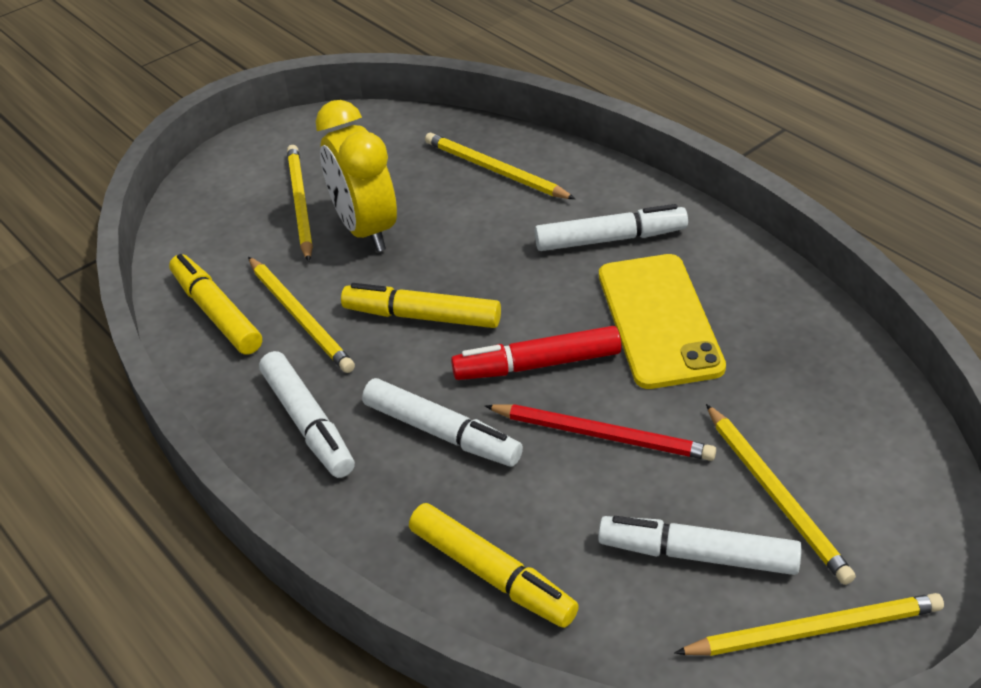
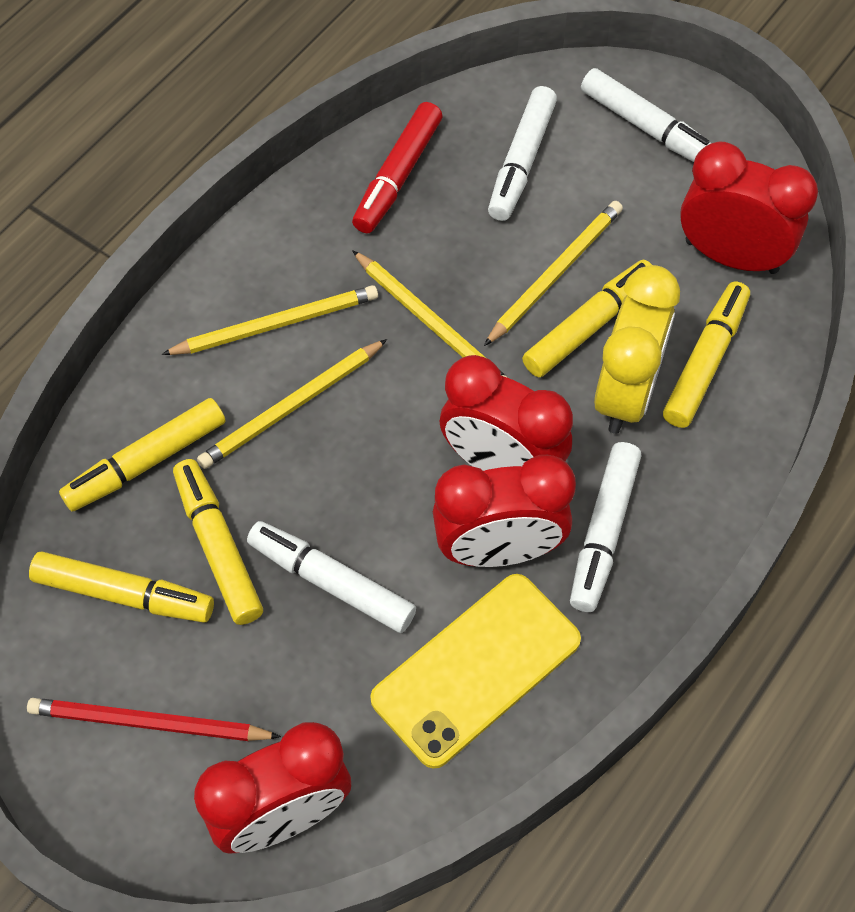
red clock: none = 0 -> [194,722,351,853] [433,455,576,567] [439,355,573,471] [680,141,818,274] = 4
yellow marker: [169,254,262,355] [341,283,501,328] [409,503,579,628] = 3 -> [29,551,214,623] [59,398,225,511] [173,459,263,625] [522,260,652,377] [663,282,750,428] = 5
yellow pencil: [248,257,355,373] [287,145,313,262] [425,133,575,199] [675,593,944,656] [706,404,856,585] = 5 -> [161,285,378,355] [197,339,387,469] [352,250,508,378] [484,201,623,346] = 4

